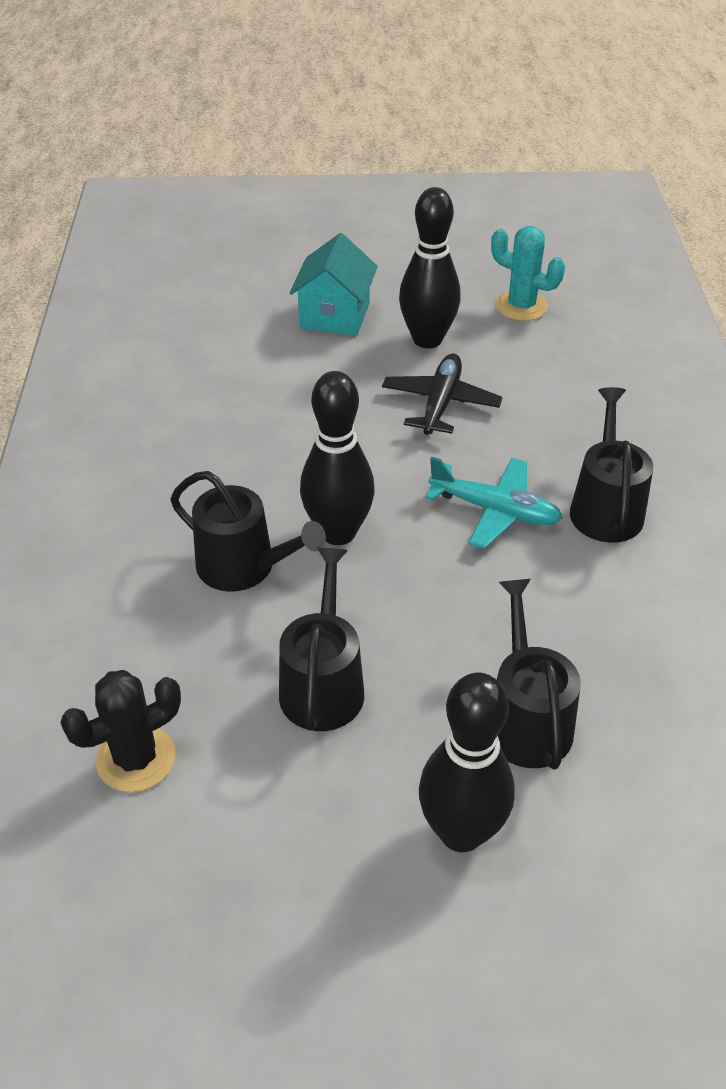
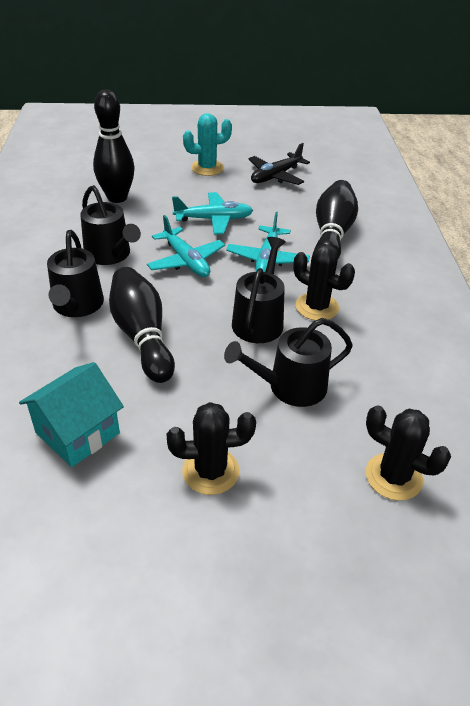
black cactus: [60,670,181,792] = 1 -> [166,402,256,495] [294,244,355,320] [366,405,451,501] = 3
turquoise plane: [425,457,563,549] = 1 -> [147,215,225,277] [172,192,253,235] [226,212,310,272] = 3

